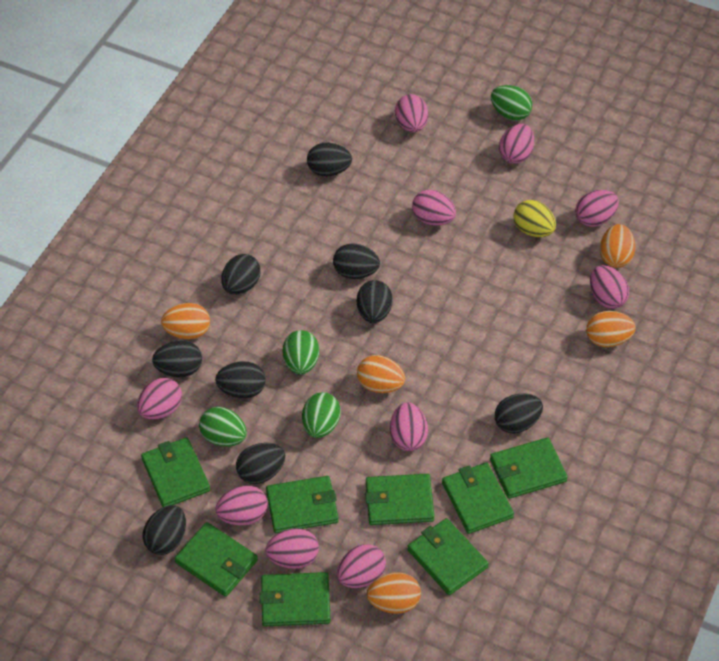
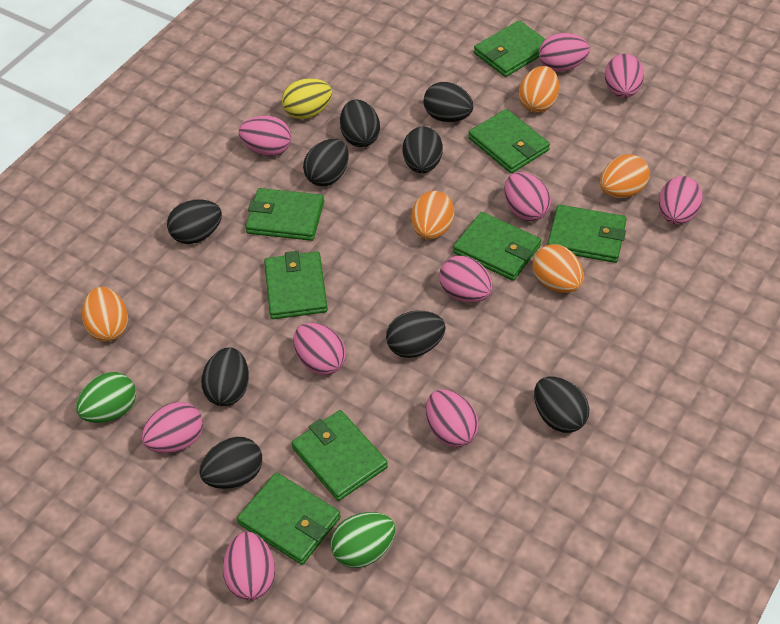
green egg: [199,407,247,447] [283,330,319,375] [302,392,341,438] [491,85,532,121] = 4 -> [76,372,136,423] [331,512,395,568] = 2

